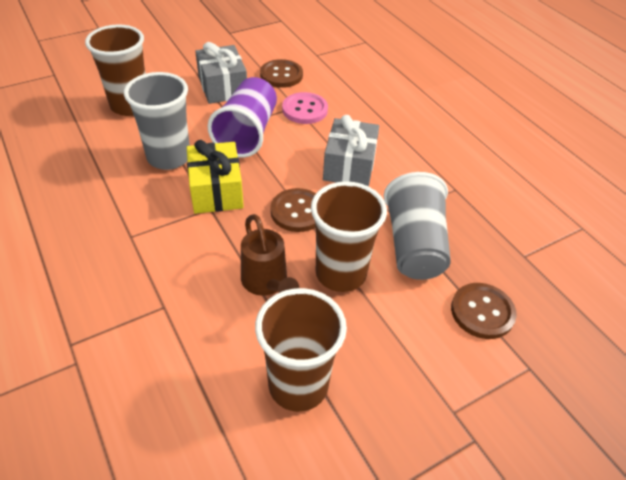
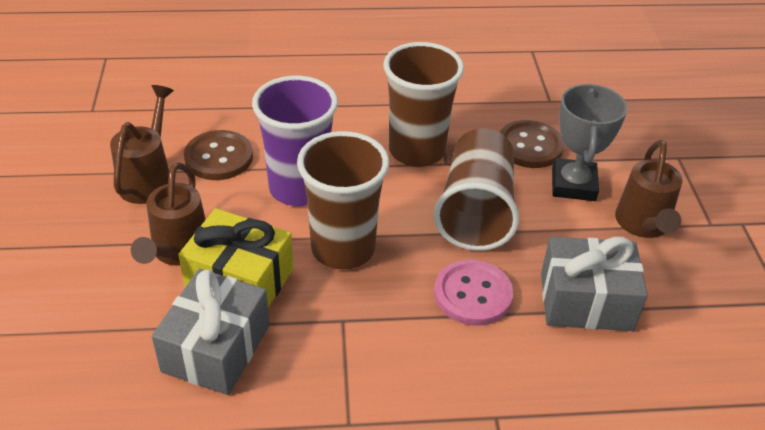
brown button: [260,59,303,88] [270,188,316,232] [451,283,517,339] = 3 -> [184,130,253,180] [500,120,564,168] = 2
brown watering can: [241,214,299,296] = 1 -> [110,85,174,204] [131,162,206,266] [615,140,682,238] = 3
grey cup: [124,72,190,170] [384,172,451,280] = 2 -> none = 0
grey trophy: none = 0 -> [552,84,627,201] = 1

